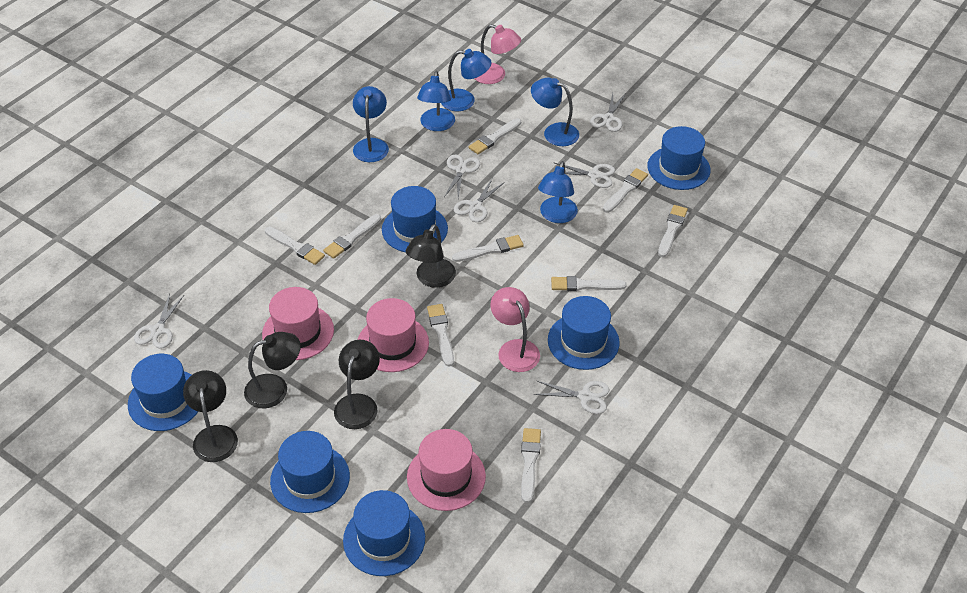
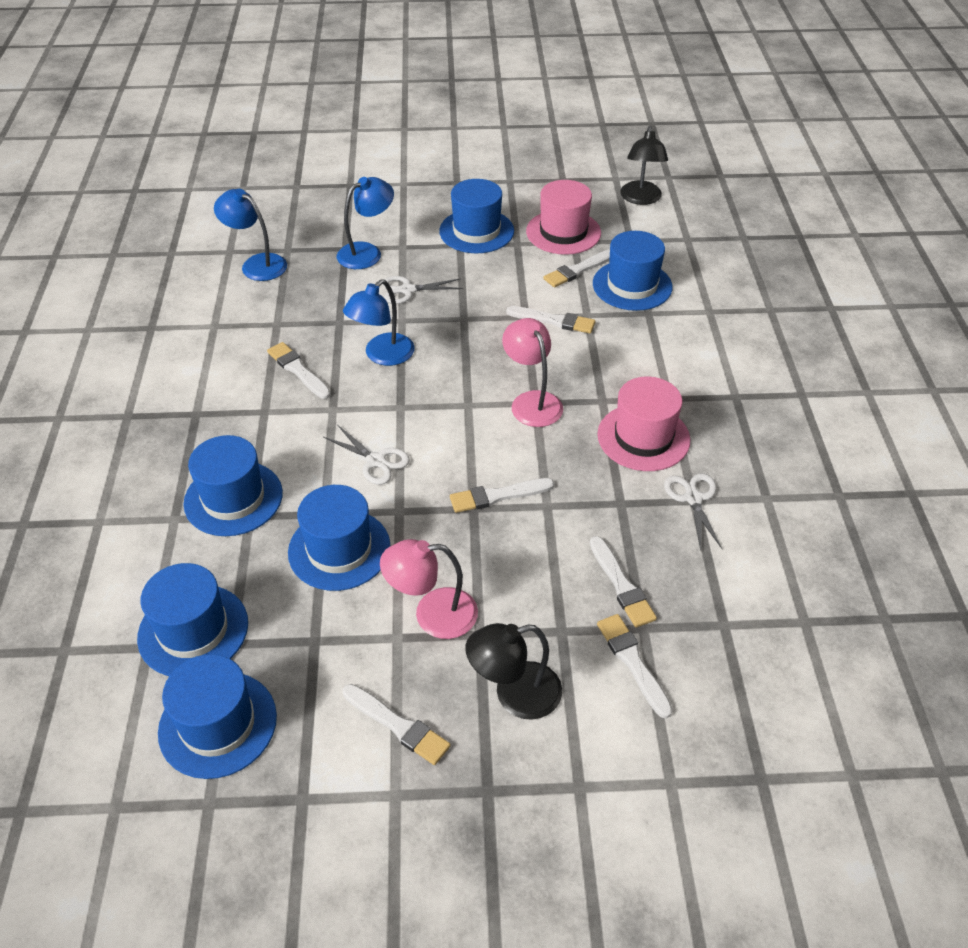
black lamp: [183,370,238,462] [244,332,301,408] [334,340,380,429] [406,224,456,288] = 4 -> [465,623,562,720] [620,126,668,205] = 2
blue lamp: [353,86,389,162] [417,71,455,131] [441,49,492,111] [531,78,579,146] [538,161,578,223] = 5 -> [214,189,287,281] [337,177,394,269] [343,279,415,366] = 3
pink hat: [262,287,334,360] [358,298,429,372] [407,429,486,511] = 3 -> [526,180,601,255] [597,377,691,471] = 2
white brush: [265,227,325,265] [323,214,381,259] [427,304,454,367] [452,235,524,262] [469,118,521,154] [521,428,541,503] [551,276,627,291] [603,168,648,213] [658,205,688,257] = 9 -> [267,342,331,399] [343,684,451,765] [450,478,554,513] [506,306,595,333] [543,249,610,287] [590,536,657,627] [597,614,673,718] = 7
white scissors: [134,294,184,349] [444,154,480,198] [454,179,505,222] [534,381,609,414] [553,162,615,188] [590,93,625,132] = 6 -> [323,425,410,485] [383,276,463,304] [664,473,722,551] = 3

